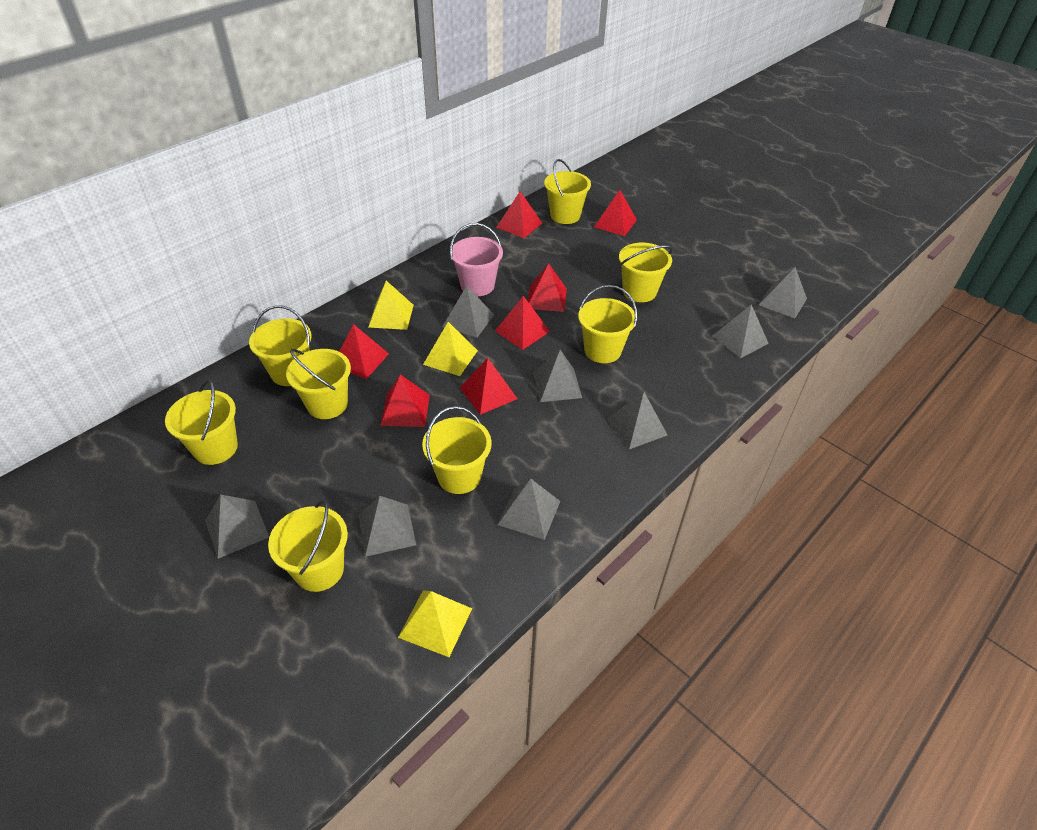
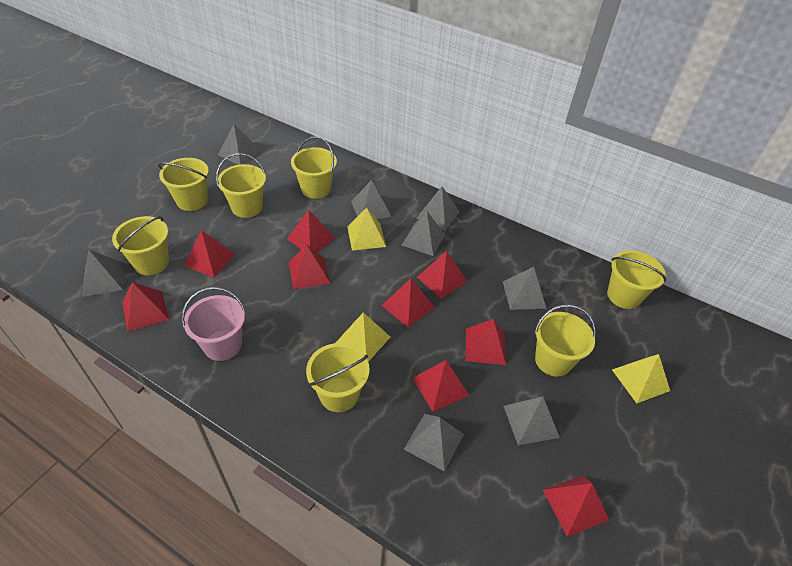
red pyramid: [339,324,389,379] [380,374,430,427] [460,358,518,415] [495,296,550,350] [496,192,542,238] [528,264,567,312] [594,190,637,236] = 7 -> [122,282,169,331] [184,230,235,278] [287,210,336,252] [289,244,330,289] [381,278,435,328] [413,360,469,412] [417,251,467,299] [466,319,506,365] [543,475,609,537] = 9
yellow bucket: [165,380,238,465] [249,305,312,386] [268,500,348,592] [286,349,351,419] [422,406,492,494] [544,159,591,224] [578,285,637,363] [619,243,673,302] = 8 -> [112,216,169,275] [158,158,209,211] [216,153,266,218] [291,136,337,199] [306,343,370,412] [534,304,596,376] [607,250,666,309] = 7

